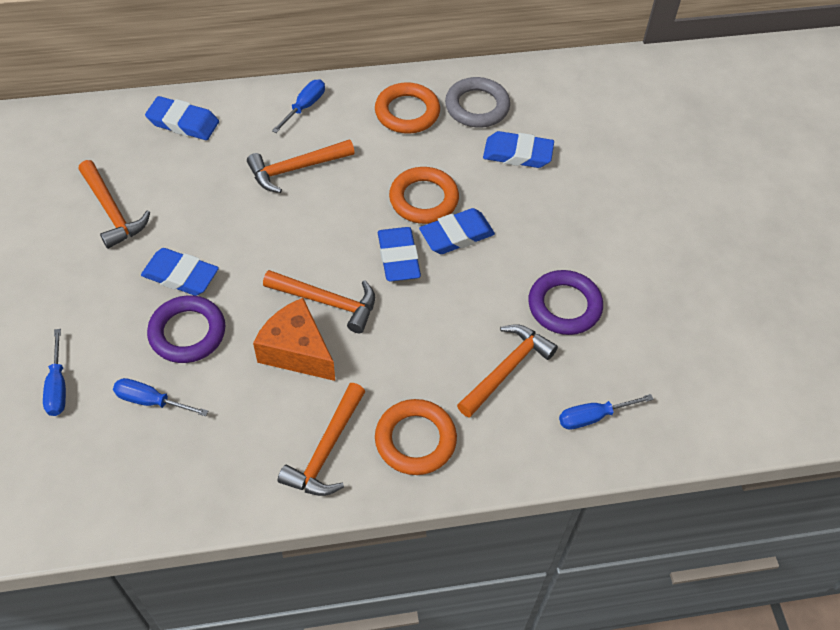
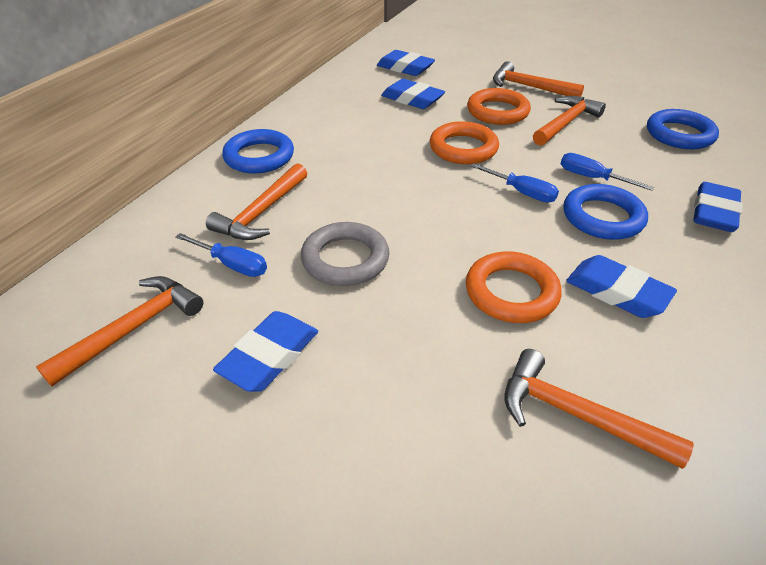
blue ring: none = 0 -> [222,129,294,173] [563,184,648,240] [647,109,719,149] = 3
blue screwdriver: [43,329,66,416] [113,378,208,416] [272,80,325,133] [559,394,654,430] = 4 -> [176,233,267,277] [471,163,559,203] [560,153,654,191] = 3
orange cheese: [253,298,335,381] = 1 -> none = 0
purple ring: [147,295,225,363] [528,270,603,335] = 2 -> none = 0

